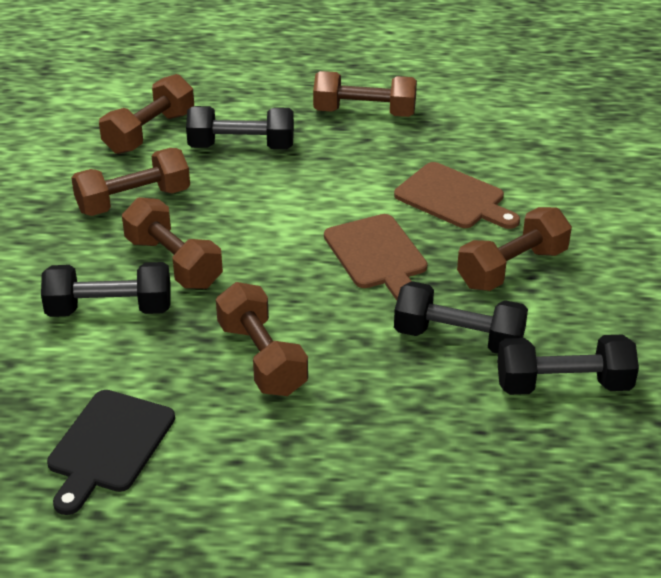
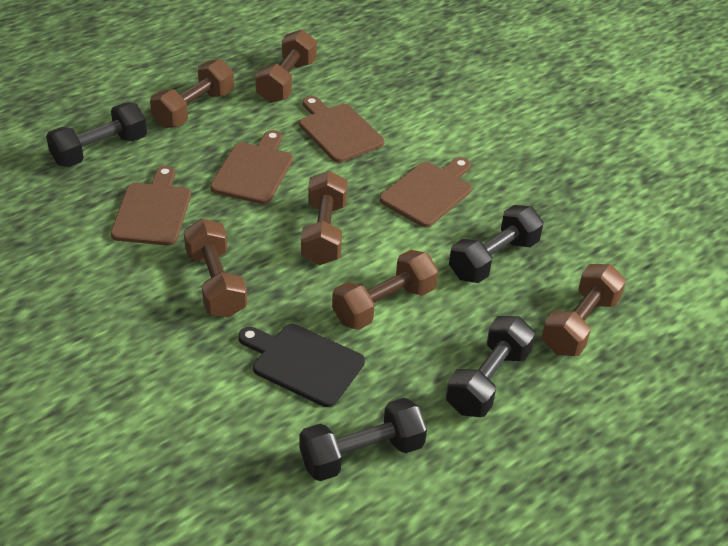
brown cutting board: [324,214,428,300] [394,162,520,229] = 2 -> [111,166,191,246] [210,130,293,204] [299,96,384,163] [380,157,472,227] = 4

